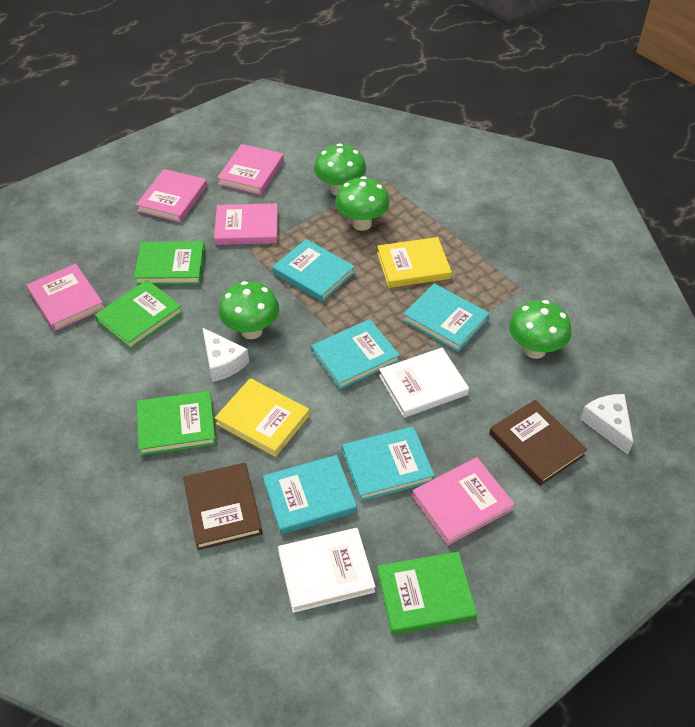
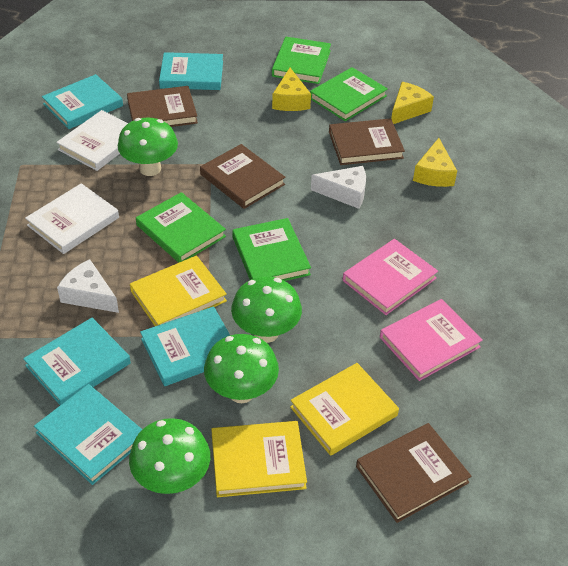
brown book: [183,463,262,550] [489,400,587,486] = 2 -> [127,86,198,127] [200,144,286,209] [329,118,405,165] [356,423,472,523] = 4
pink book: [26,264,104,331] [136,169,207,223] [214,203,278,245] [217,144,284,195] [412,457,515,546] = 5 -> [343,239,438,315] [380,299,483,381] = 2
yellow book: [215,378,310,457] [377,237,452,288] = 2 -> [130,255,227,326] [211,421,307,497] [290,363,399,456] = 3
yellow cheese: none = 0 -> [272,68,311,111] [391,82,434,124] [413,138,457,187] = 3

